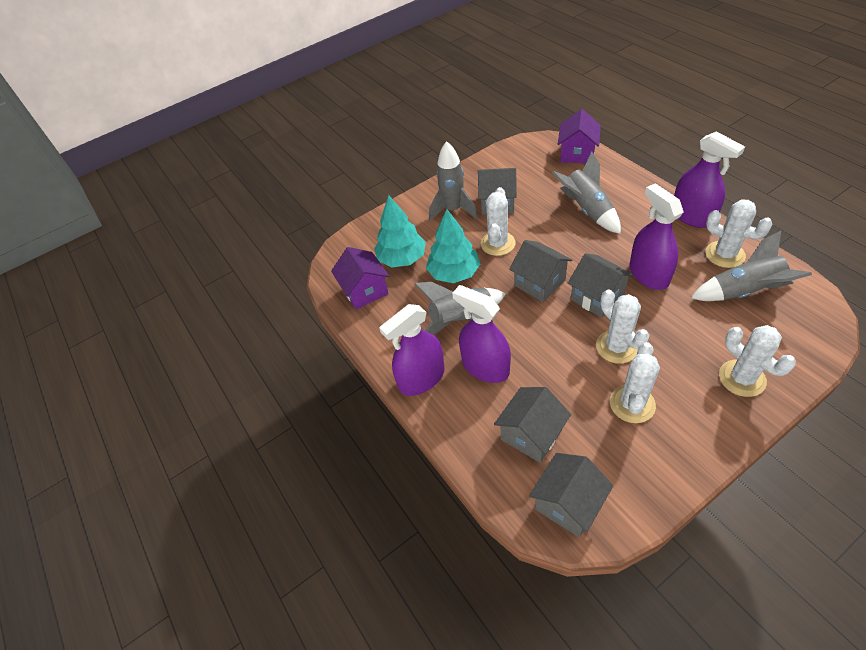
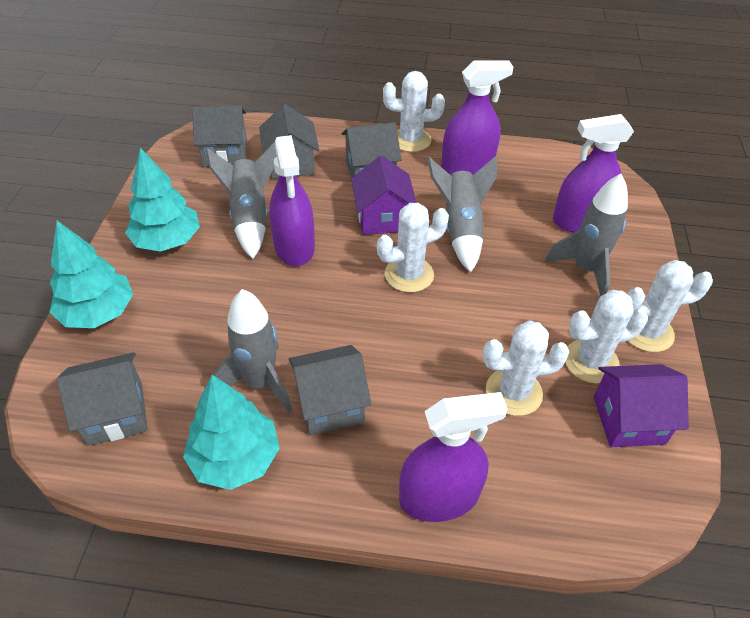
turquoise tree: [374,195,426,267] [426,209,480,283] = 2 -> [50,221,133,328] [125,148,200,252] [183,375,280,490] = 3

